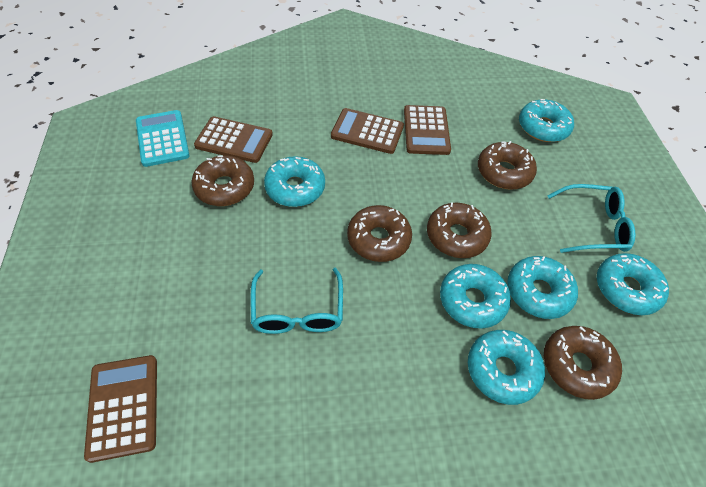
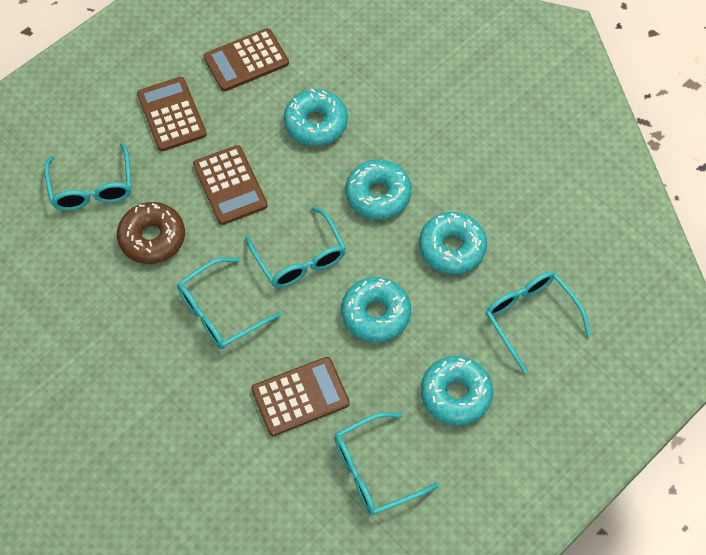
brown donut: [191,155,254,206] [347,205,412,262] [427,202,492,258] [478,141,537,190] [544,326,622,400] = 5 -> [117,202,185,264] = 1
turquoise calculator: [136,110,190,167] = 1 -> none = 0
turquoise donut: [264,156,325,207] [440,264,511,329] [468,330,545,405] [507,256,578,319] [519,99,574,142] [597,253,669,315] = 6 -> [284,89,348,146] [341,277,411,342] [345,159,412,220] [419,212,487,274] [421,356,493,425] = 5
turquoise glasses: [251,268,343,334] [547,184,636,253] = 2 -> [44,143,132,211] [177,257,281,349] [246,206,346,288] [334,412,439,515] [486,271,591,374] = 5

